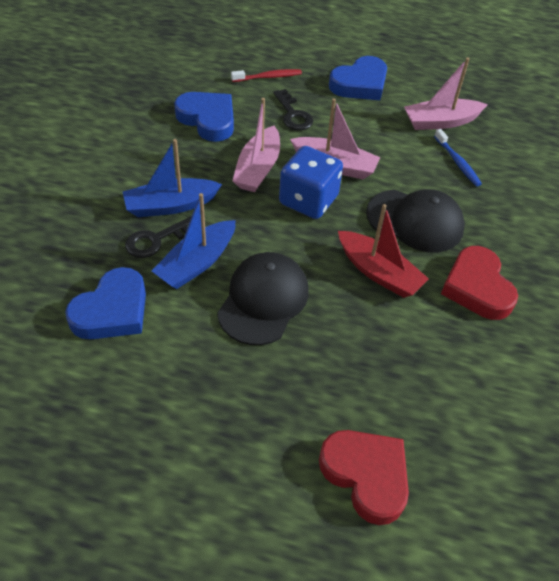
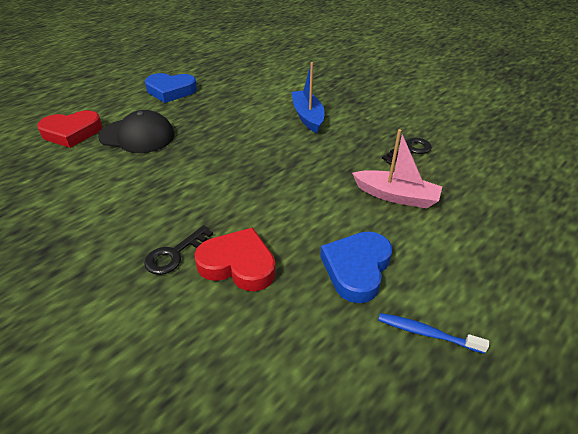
black cap: [217,252,309,345] [366,189,465,253] = 2 -> [98,110,175,153] = 1
blue boat: [123,139,222,217] [152,193,236,289] = 2 -> [291,62,325,133] = 1
blue dice: [279,146,343,219] = 1 -> none = 0
blue heart: [65,267,146,339] [174,92,234,142] [329,56,387,100] = 3 -> [145,73,197,103] [320,231,392,303] = 2
pink boat: [232,98,280,192] [290,98,381,180] [404,58,488,130] = 3 -> [352,129,442,208] = 1
red boat: [338,204,429,298] = 1 -> none = 0
red toothbrush: [231,69,302,82] = 1 -> none = 0

